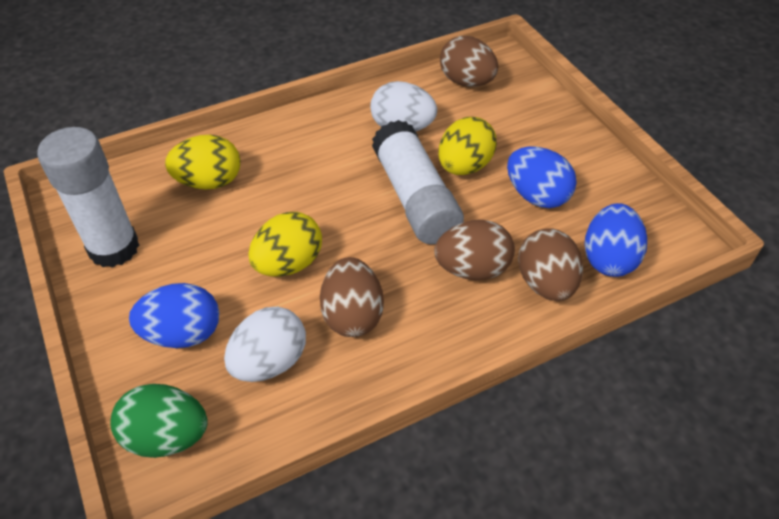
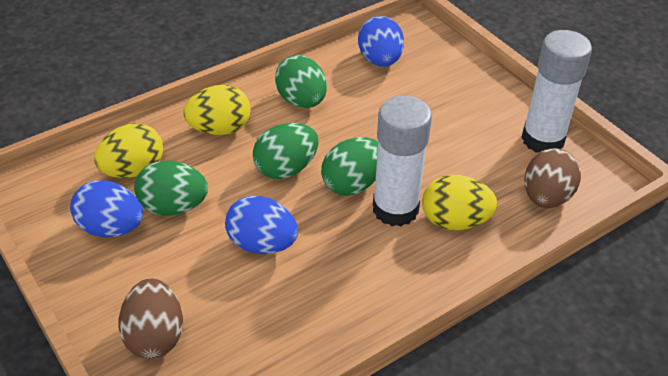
brown egg: [320,257,384,337] [434,220,515,280] [440,36,498,87] [518,228,583,301] = 4 -> [118,279,183,359] [524,148,581,208] = 2
green egg: [111,384,208,458] = 1 -> [134,161,208,216] [253,123,318,179] [275,55,327,108] [321,137,378,196] = 4
white egg: [224,307,306,382] [370,81,437,131] = 2 -> none = 0

